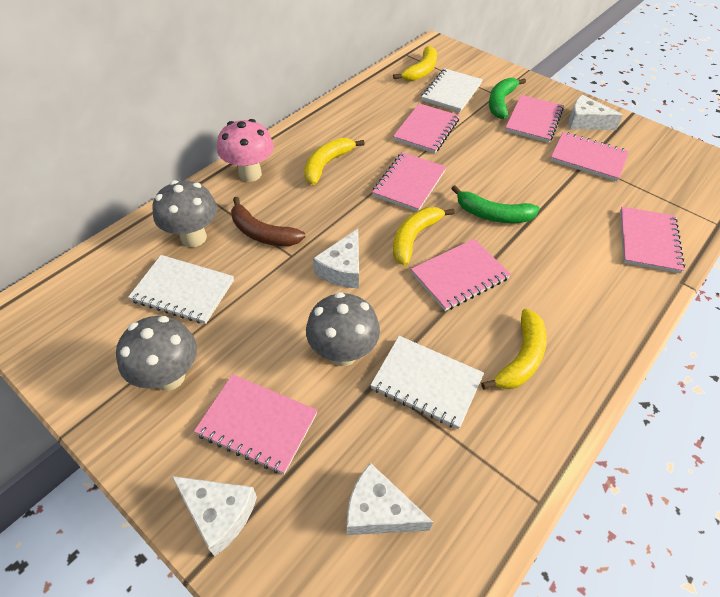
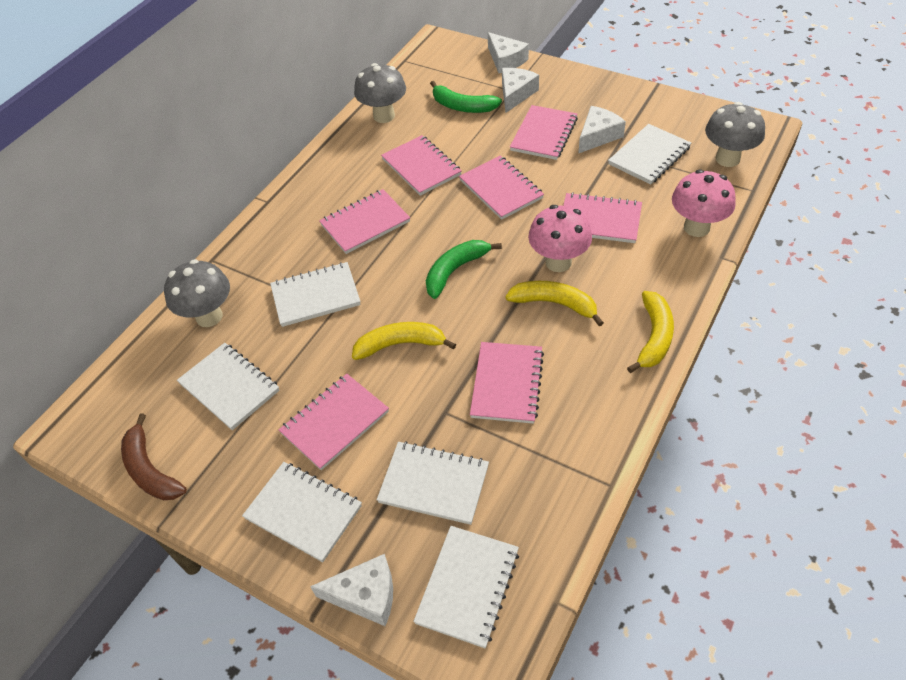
pink mushroom: [217,119,274,182] = 1 -> [528,205,592,272] [672,170,736,237] = 2
white notebook: [128,255,234,324] [370,336,484,429] [421,69,483,112] = 3 -> [177,343,280,430] [242,462,362,562] [270,262,361,327] [377,441,489,525] [413,526,519,649] [608,124,691,185] = 6
yellow banana: [304,138,365,185] [393,46,437,81] [393,207,455,266] [481,309,547,389] = 4 -> [352,322,456,360] [506,281,604,327] [627,291,674,373] = 3

